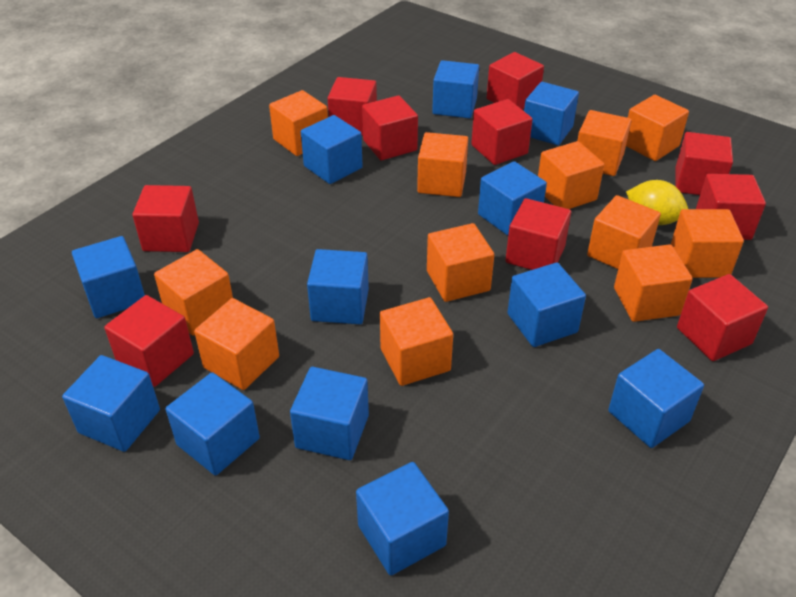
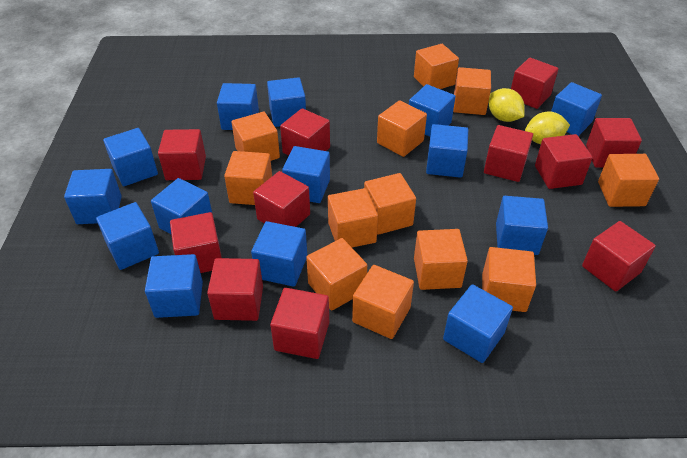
blue cube: [62,355,160,452] [72,236,145,318] [166,372,260,476] [290,367,369,460] [301,115,363,184] [307,249,369,324] [356,462,449,576] [432,60,479,118] [478,161,547,236] [507,262,586,347] [524,82,579,145] [608,349,704,448] = 12 -> [64,169,122,224] [96,202,159,270] [103,128,158,186] [145,254,203,318] [151,178,212,234] [217,83,259,130] [251,221,307,287] [267,77,306,127] [282,146,330,203] [409,84,455,137] [426,124,468,178] [443,284,513,363] [496,196,548,255] [551,82,602,136] = 14
red cube: [104,295,194,387] [132,185,199,252] [328,77,377,136] [362,95,418,161] [471,99,533,165] [487,52,544,109] [505,198,571,270] [676,132,733,195] [677,274,768,361] [696,174,766,240] = 10 -> [158,129,206,180] [170,212,222,273] [207,258,263,321] [253,171,310,227] [270,288,329,359] [280,108,330,156] [484,125,533,182] [511,58,559,109] [535,134,593,189] [582,221,656,292] [586,118,642,168] = 11
yellow lemon: [626,180,688,225] = 1 -> [489,88,525,122] [525,111,570,144] = 2

